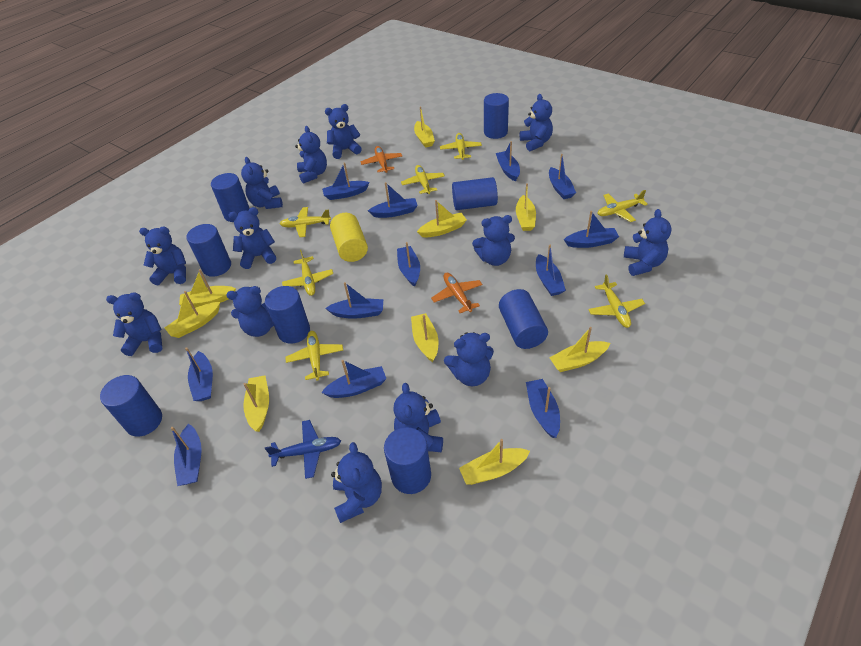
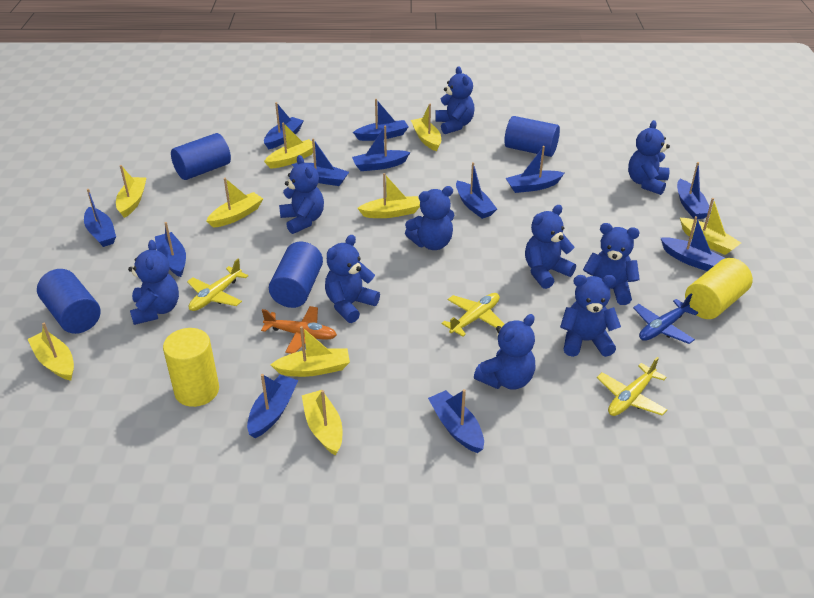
blue cylinder: [100,375,162,437] [187,224,231,277] [211,173,250,222] [265,286,310,344] [384,427,431,494] [452,177,498,210] [484,93,509,139] [499,289,548,349] = 8 -> [37,269,100,334] [171,133,231,180] [269,242,323,308] [504,116,560,157] = 4
blue teddy bear: [106,292,162,356] [139,226,186,285] [226,286,274,337] [229,207,276,269] [241,157,283,209] [295,126,327,184] [325,104,362,159] [331,442,382,523] [393,383,443,452] [444,332,494,386] [472,215,515,266] [520,94,553,151] [624,209,671,276] = 13 -> [128,240,179,325] [279,155,324,234] [325,235,380,323] [405,186,454,250] [435,66,475,134] [474,314,536,390] [525,205,576,289] [560,275,621,357] [583,223,640,305] [628,120,670,195] = 10
orange plane: [361,146,402,173] [431,273,482,313] = 2 -> [261,306,337,354] = 1
yellow cylinder: [330,213,368,262] = 1 -> [163,328,219,407] [685,258,753,319] = 2
yellow plane: [280,207,331,237] [282,250,333,296] [285,331,343,380] [401,165,445,194] [440,133,482,160] [588,274,645,328] [597,190,648,222] = 7 -> [187,259,248,311] [442,293,505,337] [597,357,667,416] = 3

